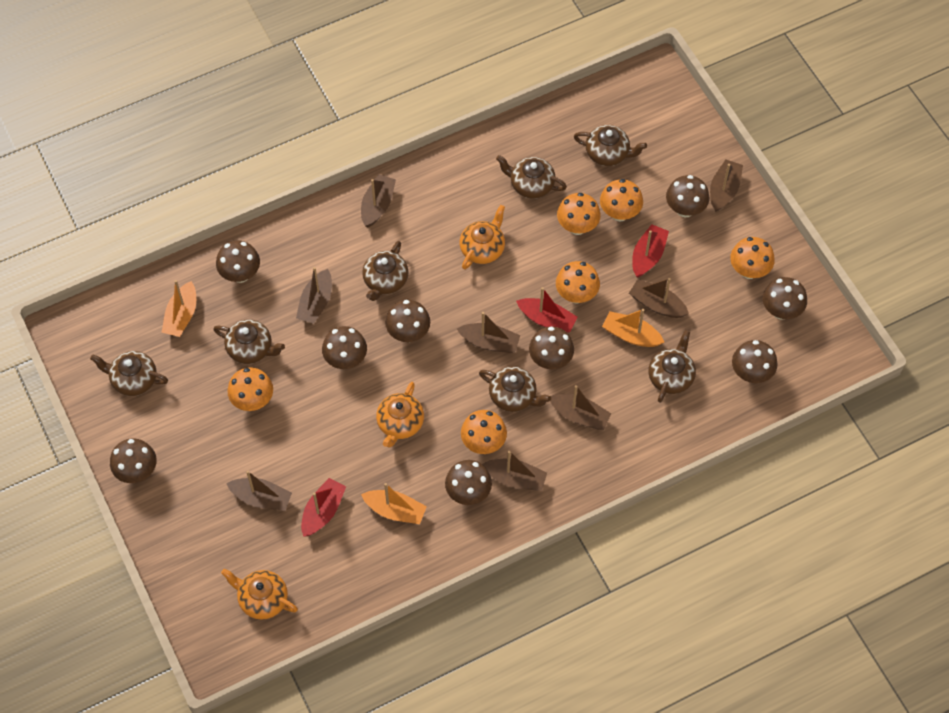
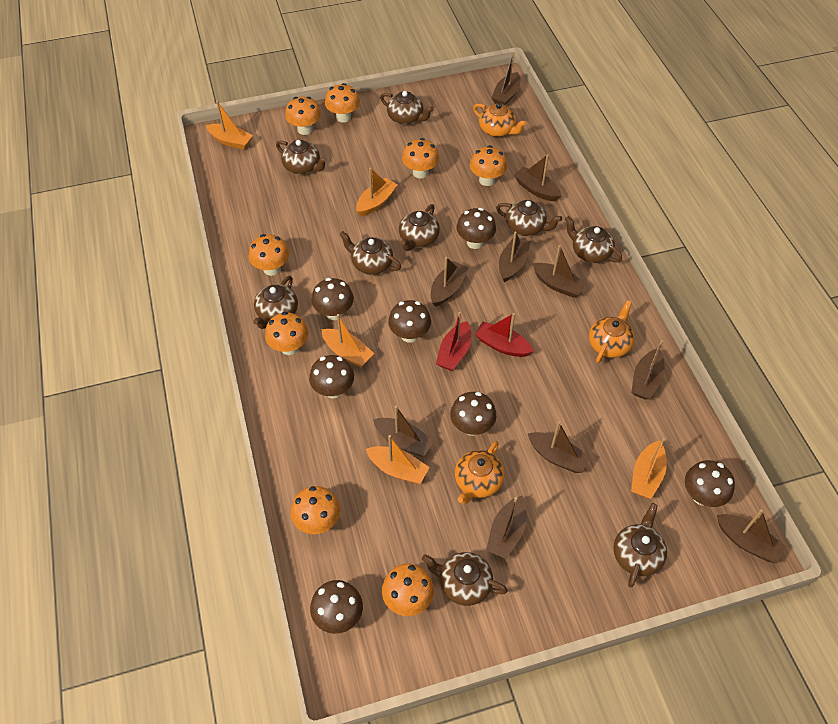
brown boat: [226,471,292,511] [296,267,332,324] [361,174,396,227] [457,312,520,353] [482,451,547,491] [550,385,611,430] [629,278,689,318] [710,160,743,212] = 8 -> [373,406,434,457] [430,257,469,307] [486,496,527,559] [492,53,520,105] [499,232,530,282] [514,154,561,201] [528,421,591,473] [532,245,587,298] [631,340,665,400] [717,509,786,564] = 10
brown mushroom: [110,438,157,483] [216,241,260,283] [322,326,367,369] [385,300,430,342] [445,460,492,505] [529,326,574,369] [666,175,709,218] [732,340,778,383] [763,277,807,320] = 9 -> [309,355,354,398] [310,580,363,634] [311,278,354,320] [388,300,431,343] [450,392,496,436] [457,208,496,249] [685,460,735,507] = 7
brown teapot: [90,351,168,396] [213,319,285,364] [362,241,409,301] [479,366,551,412] [496,155,567,199] [574,125,647,166] [648,330,696,403] = 7 -> [253,276,298,329] [276,140,327,174] [339,231,401,275] [380,91,434,125] [399,204,440,251] [422,552,508,606] [496,200,562,236] [565,216,622,263] [614,503,667,587] = 9
orange boat: [161,280,196,337] [361,483,427,524] [602,309,664,347] = 3 -> [206,101,253,150] [321,314,374,367] [356,168,398,216] [366,435,430,484] [631,438,667,499] = 5
orange mushroom: [227,367,273,411] [461,410,507,454] [556,261,600,303] [557,193,601,235] [600,179,643,221] [730,237,775,279] = 6 -> [249,234,289,276] [265,312,308,355] [285,97,321,135] [291,486,340,534] [325,83,360,123] [382,564,434,616] [402,138,439,179] [470,145,507,186] = 8
red boat: [301,478,346,537] [516,287,577,333] [632,224,669,278] = 3 -> [436,312,471,371] [474,313,534,357] = 2

